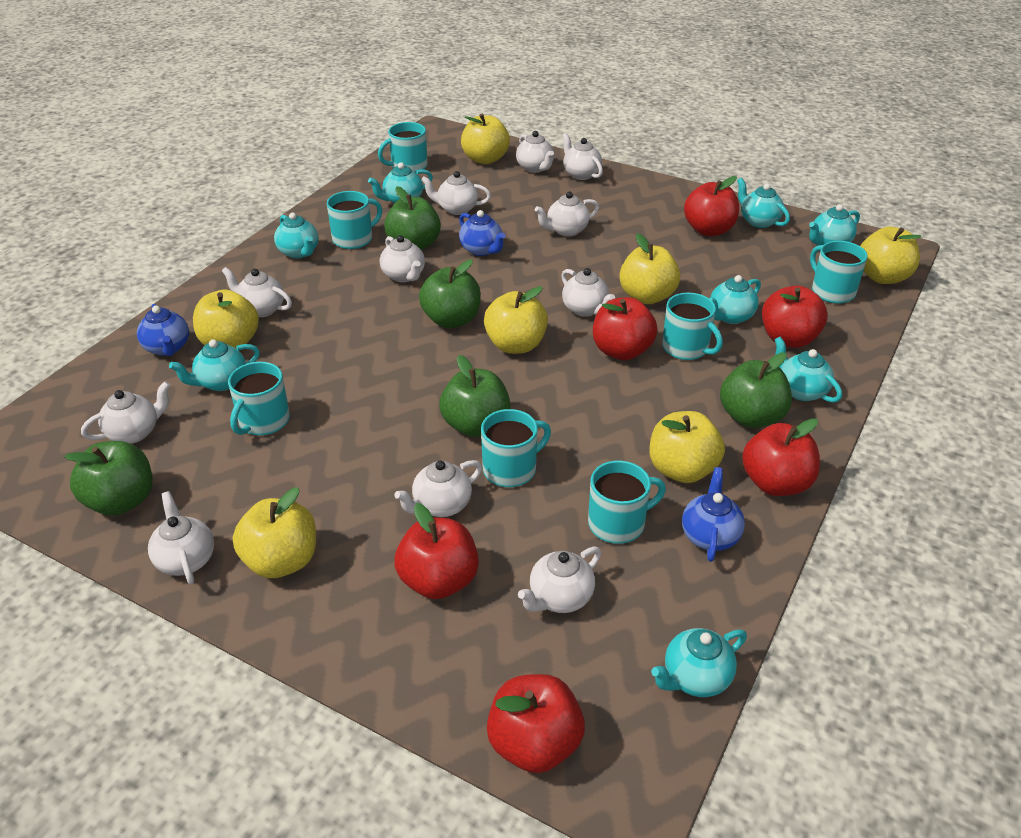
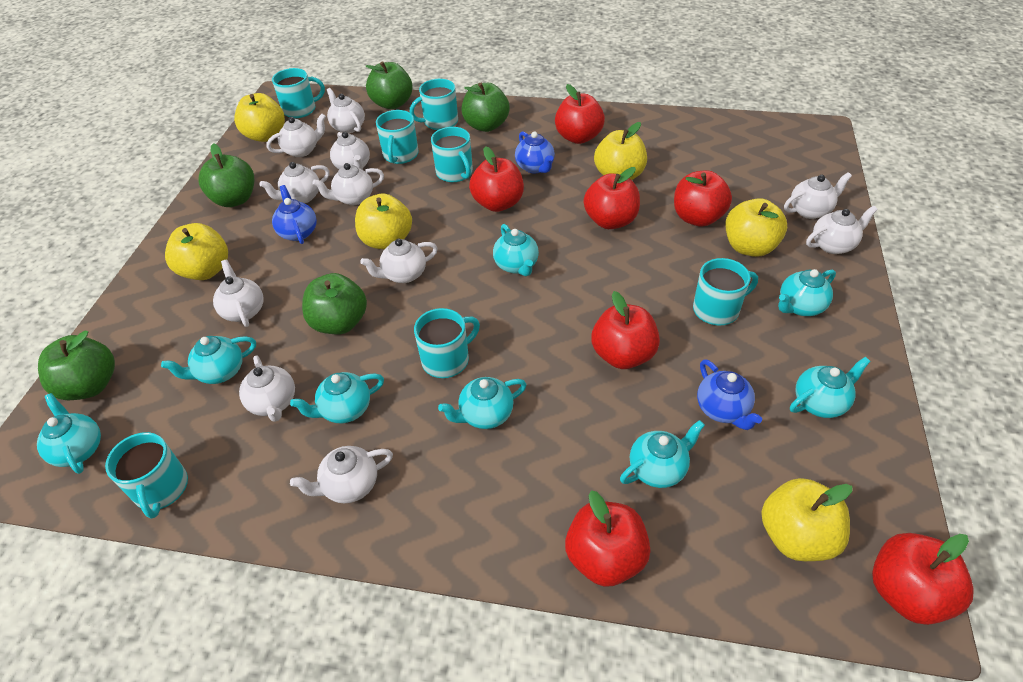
red apple: [394,503,479,599] [487,674,585,773] [593,297,658,360] [684,176,739,236] [742,418,820,496] [762,286,828,348] = 6 -> [469,146,524,212] [555,84,605,144] [565,490,650,587] [584,167,640,229] [591,291,660,369] [674,170,732,227] [872,533,974,625] = 7
yellow apple: [193,289,259,348] [233,487,316,578] [461,114,510,164] [484,286,548,354] [619,233,680,304] [649,411,725,483] [861,226,921,284] = 7 -> [165,223,228,280] [234,93,285,142] [355,194,412,249] [594,122,647,180] [726,198,787,257] [761,478,852,561] = 6

